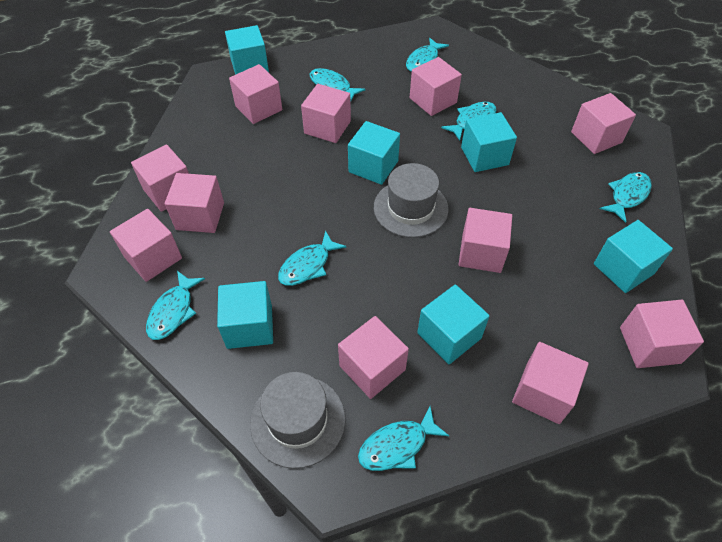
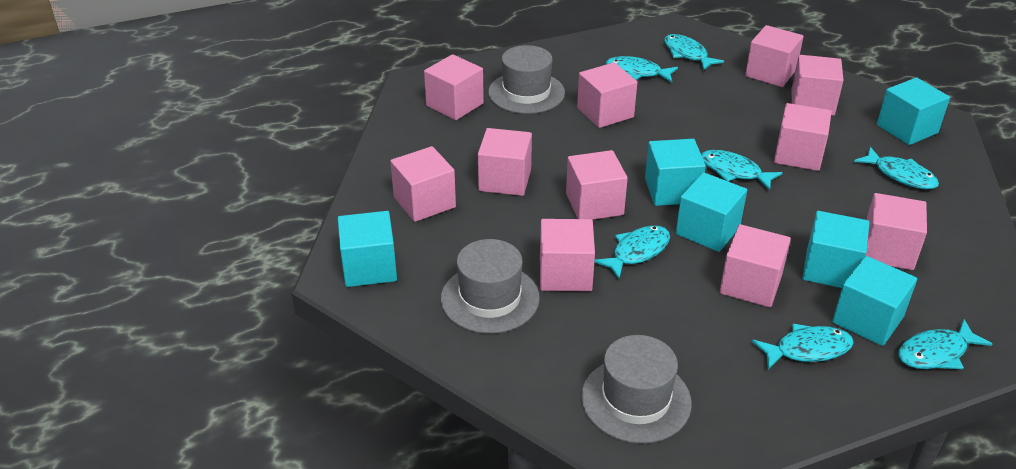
grey hat: [250,372,345,469] [374,163,449,238] = 2 -> [441,239,540,334] [488,45,565,114] [581,335,692,444] = 3

